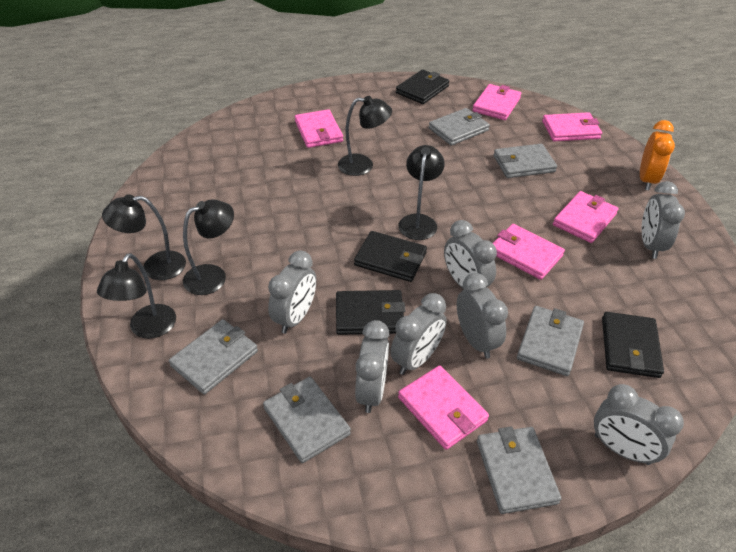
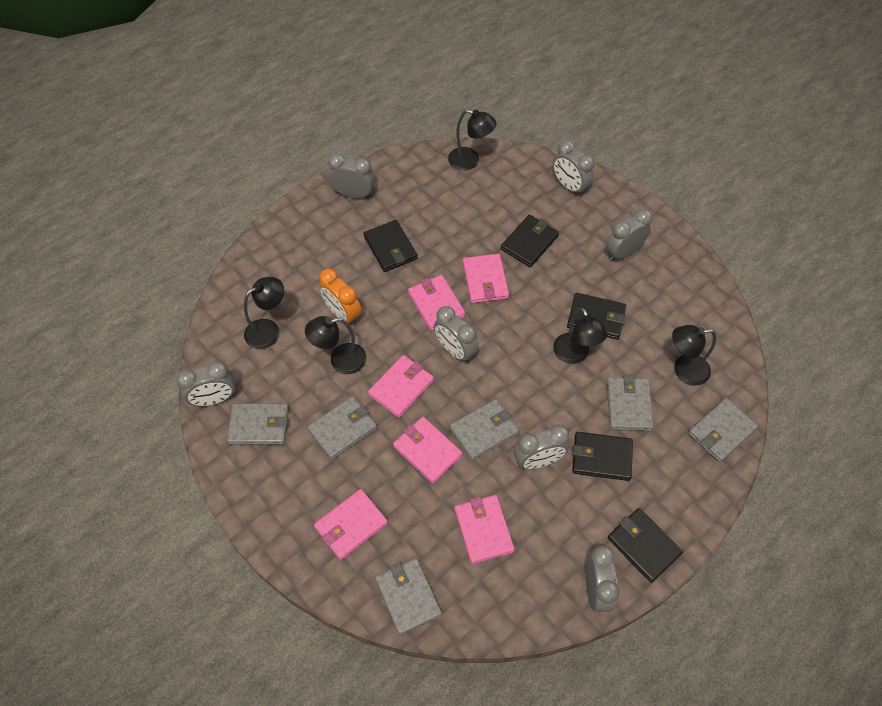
black wallet: [336,290,405,335] [354,231,427,282] [396,69,449,104] [602,312,664,378] = 4 -> [364,220,418,272] [501,215,559,267] [567,293,626,340] [572,432,633,481] [607,508,683,583] = 5

